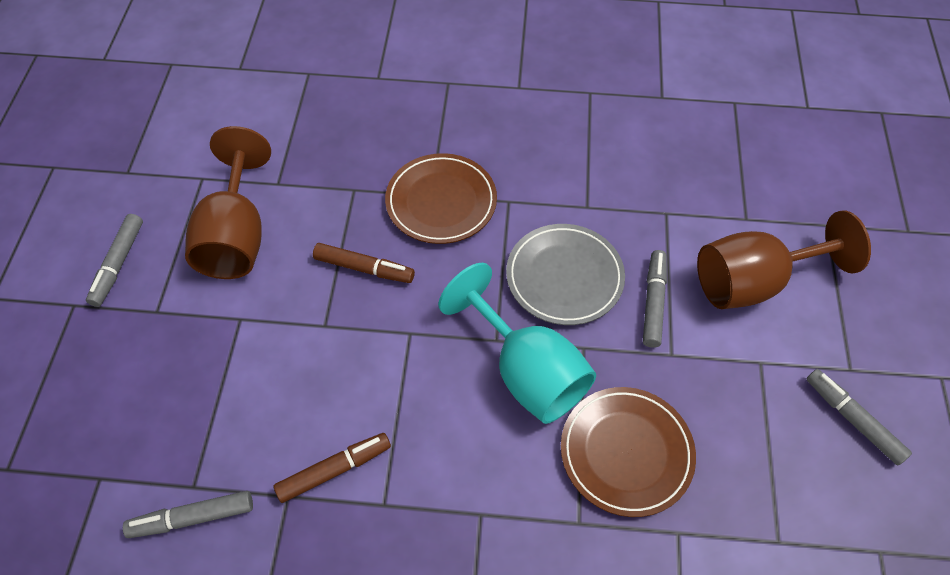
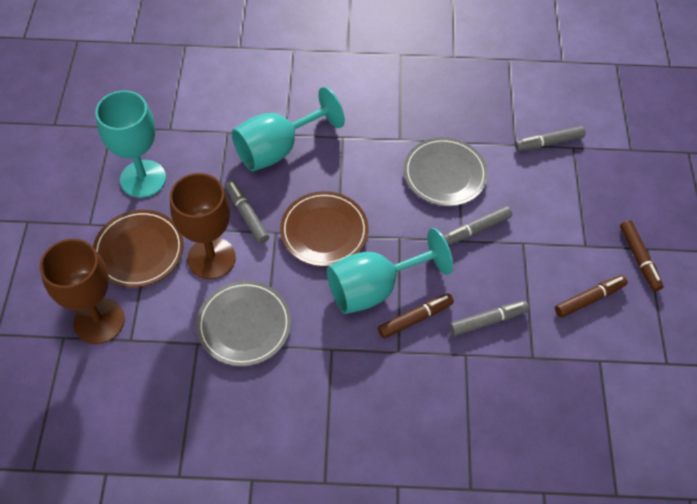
brown marker: [274,433,391,503] [313,243,415,283] = 2 -> [378,293,454,339] [555,275,628,318] [620,220,663,291] = 3
grey plate: [506,224,625,325] = 1 -> [196,281,291,367] [404,137,488,206] = 2
turquoise goblet: [438,263,596,424] = 1 -> [95,90,166,198] [232,87,345,171] [327,228,453,314] = 3

